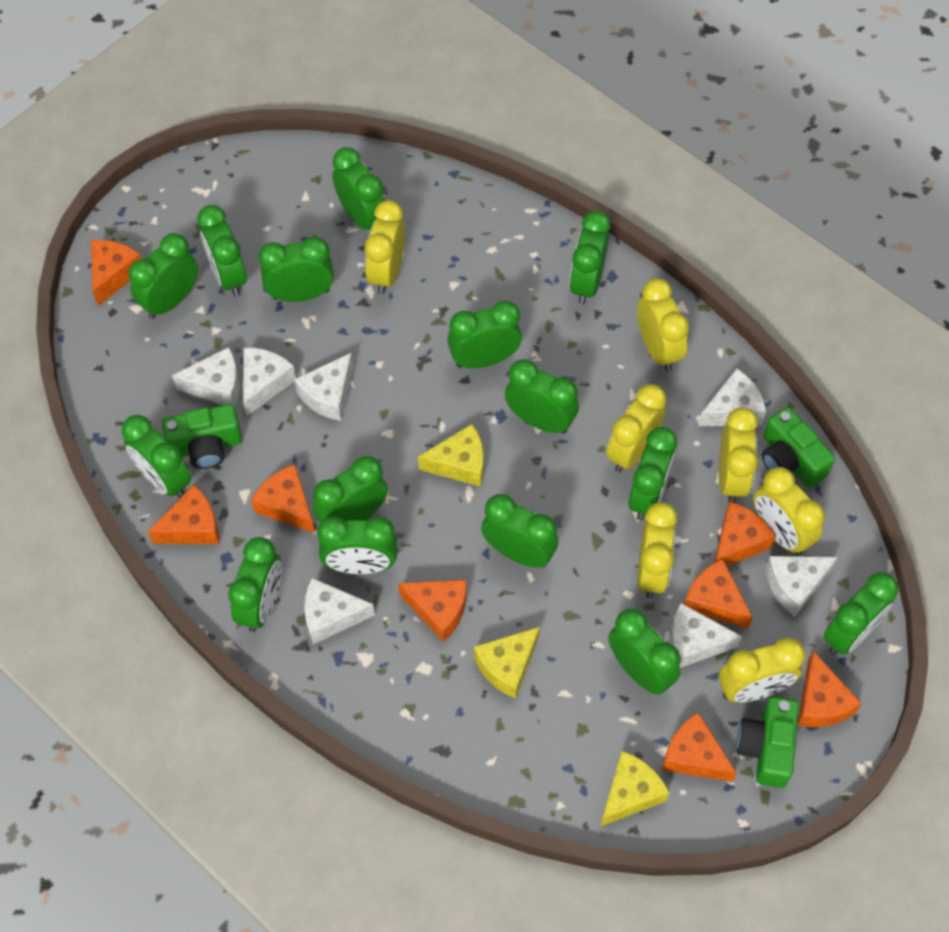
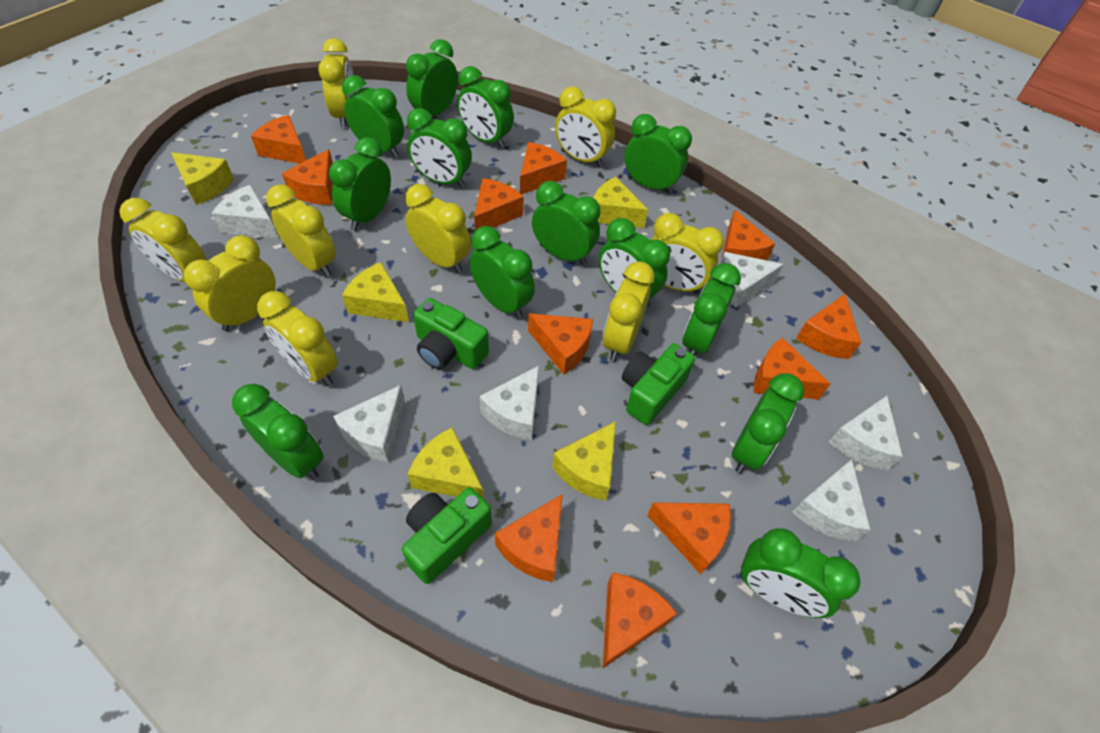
green clock: [122,415,191,498] [128,233,198,319] [197,205,247,297] [228,537,282,632] [259,237,334,302] [313,456,388,522] [317,516,397,574] [332,147,385,230] [447,301,522,368] [481,494,559,568] [505,359,579,434] [570,211,611,305] [608,609,681,694] [628,427,677,521] [823,572,898,655] = 15 -> [232,384,324,480] [329,137,391,231] [342,75,404,158] [406,39,458,116] [407,108,472,188] [457,66,514,149] [469,226,535,319] [532,181,600,265] [599,218,670,308] [625,114,692,194] [683,263,741,356] [732,373,804,474] [740,528,860,618] = 13
orange cheese: [91,240,141,306] [148,485,219,544] [251,464,315,533] [398,580,467,642] [662,712,737,782] [684,559,753,629] [714,501,776,566] [797,651,862,727] = 8 -> [251,115,306,164] [282,149,333,205] [474,178,524,231] [495,494,563,582] [520,142,567,195] [528,313,593,375] [603,573,677,668] [647,502,731,575] [722,210,775,261] [754,337,831,399] [796,294,861,359] = 11
white cheese: [172,347,240,407] [243,347,296,416] [294,353,353,421] [304,578,375,644] [669,603,742,668] [698,369,766,426] [765,556,838,617] = 7 -> [211,185,278,239] [333,385,405,462] [480,366,539,440] [720,252,784,308] [792,459,871,542] [829,396,903,470] = 6
yellow cheese: [418,424,484,487] [474,627,540,699] [600,751,669,827] = 3 -> [171,152,234,205] [342,262,409,322] [408,428,484,499] [552,421,616,501] [593,177,648,228] = 5
yellow clock: [365,200,405,294] [606,384,667,473] [637,278,689,372] [637,502,677,598] [719,407,758,503] [719,637,805,702] [754,467,825,555] = 7 -> [119,198,206,282] [184,235,276,331] [257,291,338,386] [266,184,336,277] [318,38,356,127] [405,184,471,273] [555,86,616,167] [603,261,655,361] [652,213,724,294] = 9

